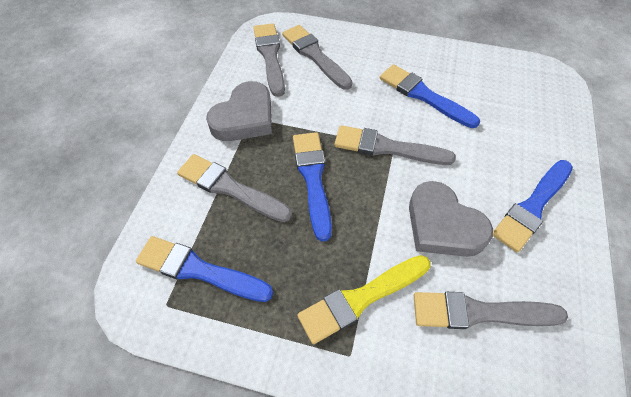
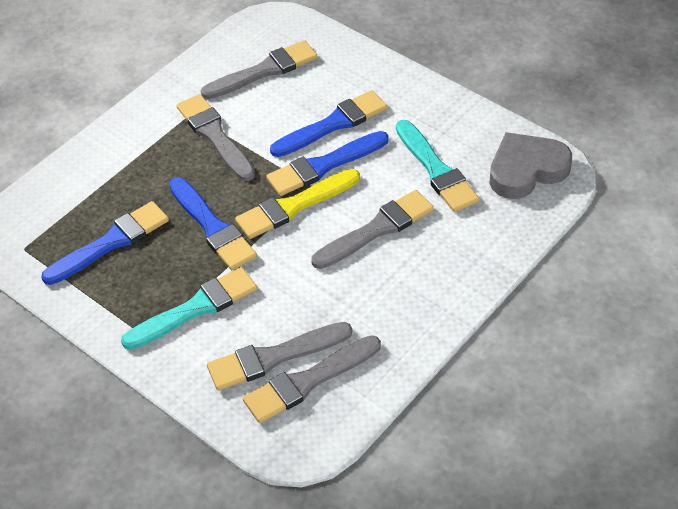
grey heart: [206,81,272,141] [409,181,493,257] = 2 -> [490,132,572,199] = 1
turquoise brush: none = 0 -> [121,267,257,350] [396,120,479,212] = 2

